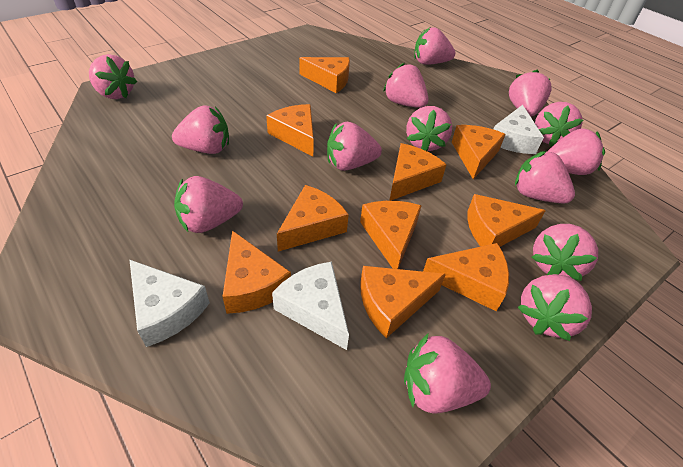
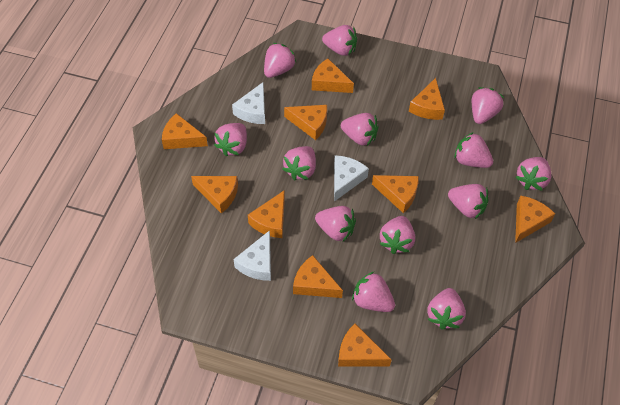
pink strawberry: [89,54,137,99] [172,105,229,154] [174,176,243,233] [327,122,382,171] [383,63,428,108] [404,334,491,414] [406,106,452,151] [414,27,455,65] [509,69,552,117] [515,151,575,204] [518,274,592,341] [532,224,598,281] [535,102,583,147] [547,128,605,175] = 14 -> [214,123,247,156] [264,43,296,78] [283,146,316,180] [315,206,356,242] [322,25,357,56] [341,113,378,146] [352,272,395,312] [380,216,415,254] [427,288,466,330] [448,184,489,219] [454,132,493,168] [472,87,504,124] [515,157,551,191] = 13

